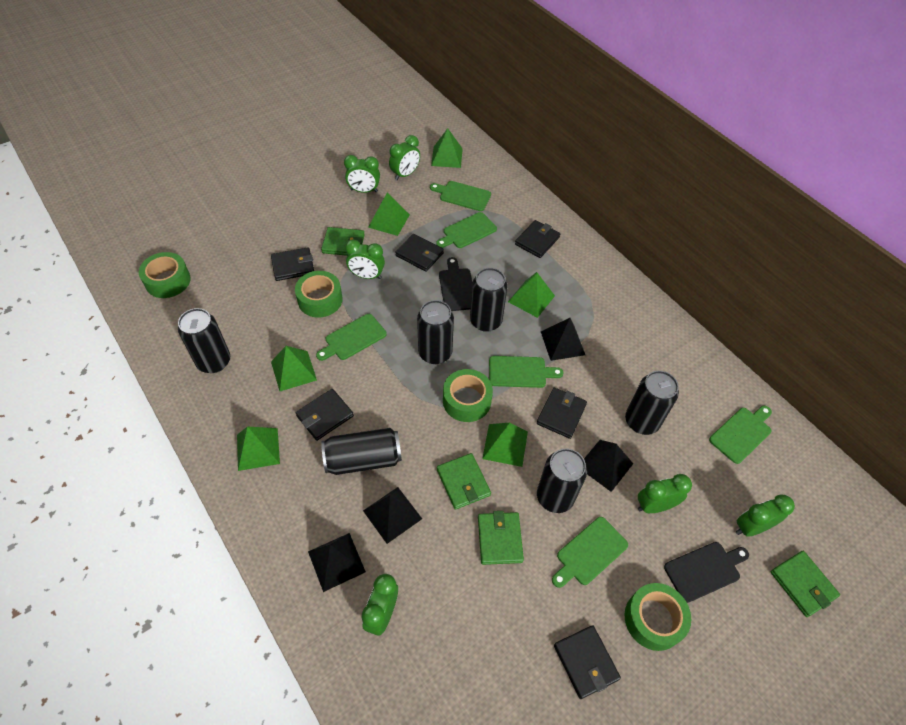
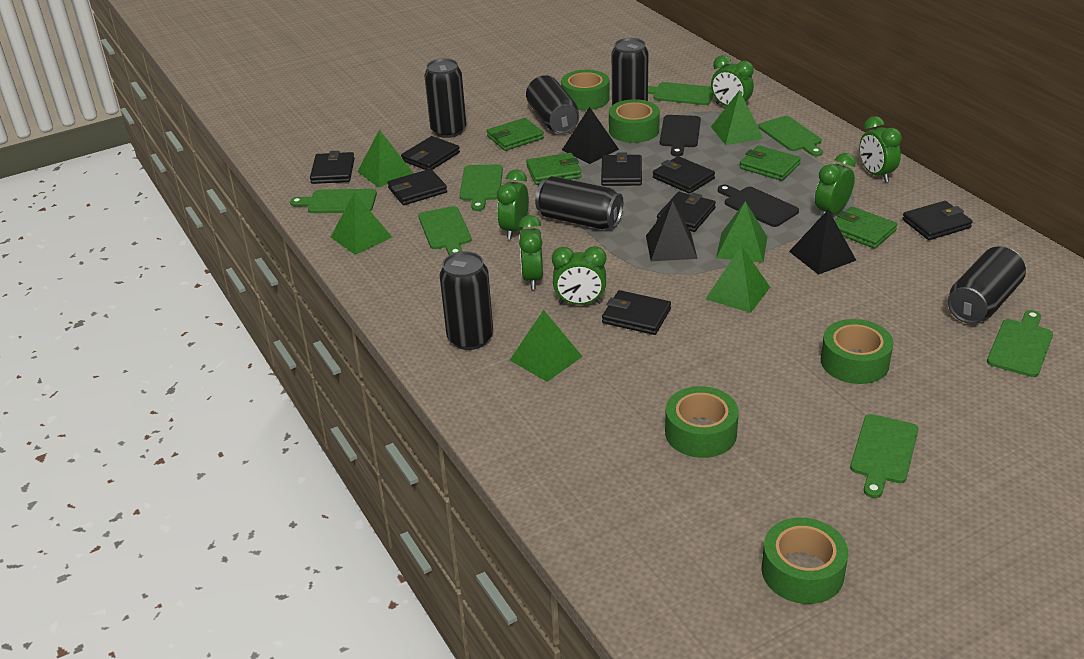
black pyramid: [308,533,366,592] [363,487,422,544] [541,318,585,361] [584,440,633,492] = 4 -> [562,107,619,164] [646,201,697,261] [789,209,857,275] = 3
black wallet: [271,247,314,281] [296,389,354,441] [395,234,444,272] [515,220,560,258] [537,388,587,439] [554,625,621,699] = 6 -> [310,151,355,184] [387,169,447,205] [401,136,460,170] [601,153,642,186] [602,290,671,335] [653,156,715,194] [657,192,716,232] [902,201,973,240] = 8
green cutting board: [316,314,387,361] [430,181,491,211] [436,212,497,248] [489,356,563,388] [552,517,628,588] [709,406,772,464] = 6 -> [290,189,377,213] [418,206,472,255] [460,164,503,211] [648,82,713,105] [758,116,823,156] [850,414,919,498] [987,310,1053,377] = 7
green tape: [139,252,190,298] [295,271,343,317] [443,369,493,422] [625,583,691,651] = 4 -> [561,70,610,110] [609,99,660,143] [665,386,739,458] [761,518,848,604] [821,319,893,384] = 5

